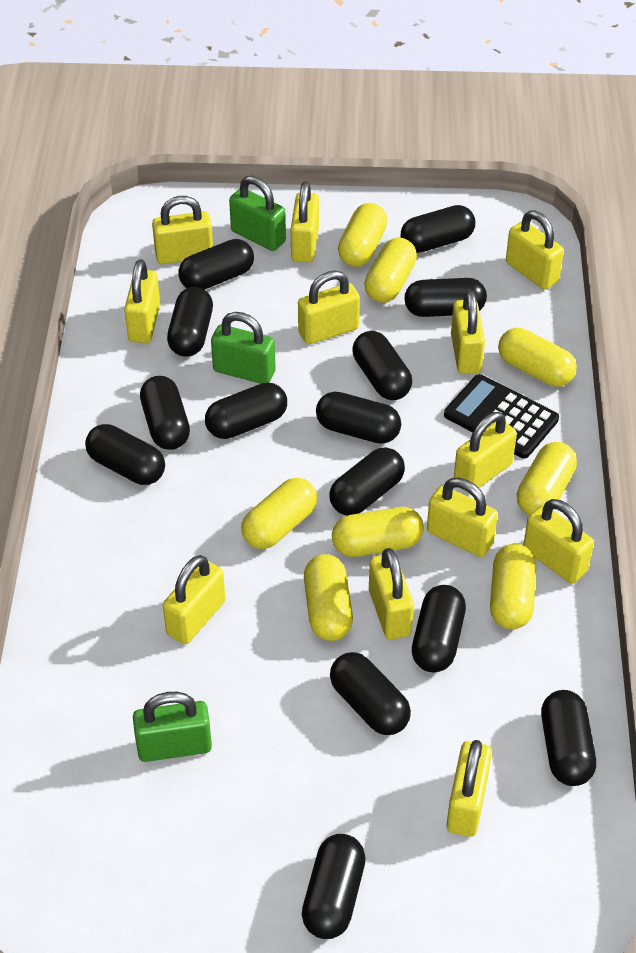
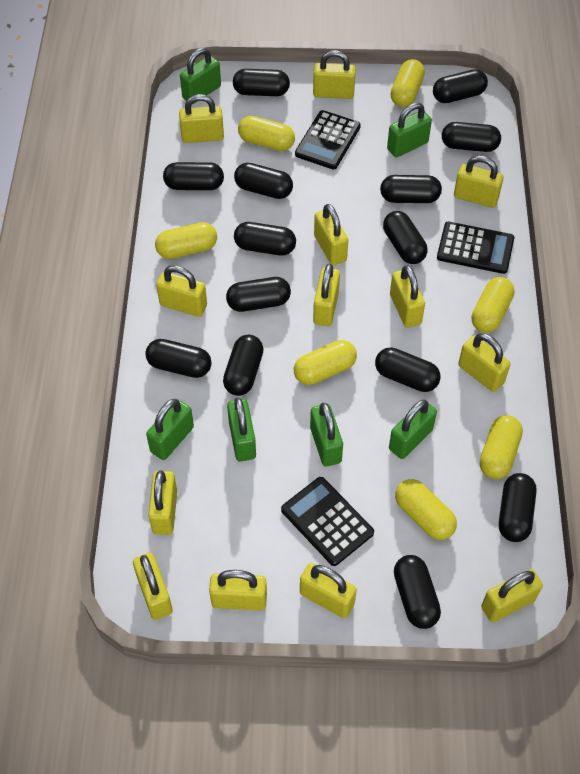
black calculator: [444,374,559,458] = 1 -> [281,477,374,566] [295,110,361,170] [437,222,514,274] = 3
green padlock: [133,692,212,762] [211,312,276,384] [229,176,286,251] = 3 -> [146,399,194,460] [180,48,221,104] [227,397,256,462] [310,403,343,467] [387,103,432,157] [389,400,437,459] = 6
yellow capsule: [241,478,317,549] [304,554,353,641] [332,507,424,557] [338,203,387,267] [364,237,417,303] [490,544,536,629] [498,328,577,387] [517,442,577,515] = 8 -> [155,222,217,259] [238,116,295,151] [294,340,357,385] [391,59,425,107] [395,479,457,540] [471,277,515,333] [480,415,523,479] = 7
yellow padlock: [124,259,160,343] [152,196,213,264] [163,555,225,644] [291,181,319,263] [298,271,360,345] [369,548,414,640] [427,478,498,557] [447,740,492,837] [451,290,485,374] [454,412,517,493] [506,211,564,290] [523,499,594,584] = 12 -> [133,553,173,620] [148,470,177,535] [156,265,207,317] [179,94,224,143] [209,570,267,610] [300,563,357,618] [313,50,356,99] [313,264,340,326] [314,204,348,265] [390,265,425,328] [454,155,504,208] [458,333,511,392] [481,569,543,623] = 13

